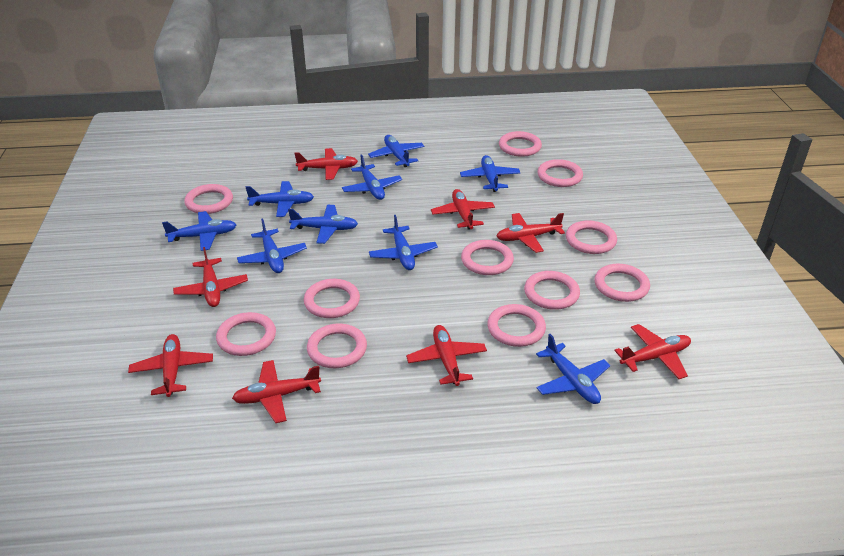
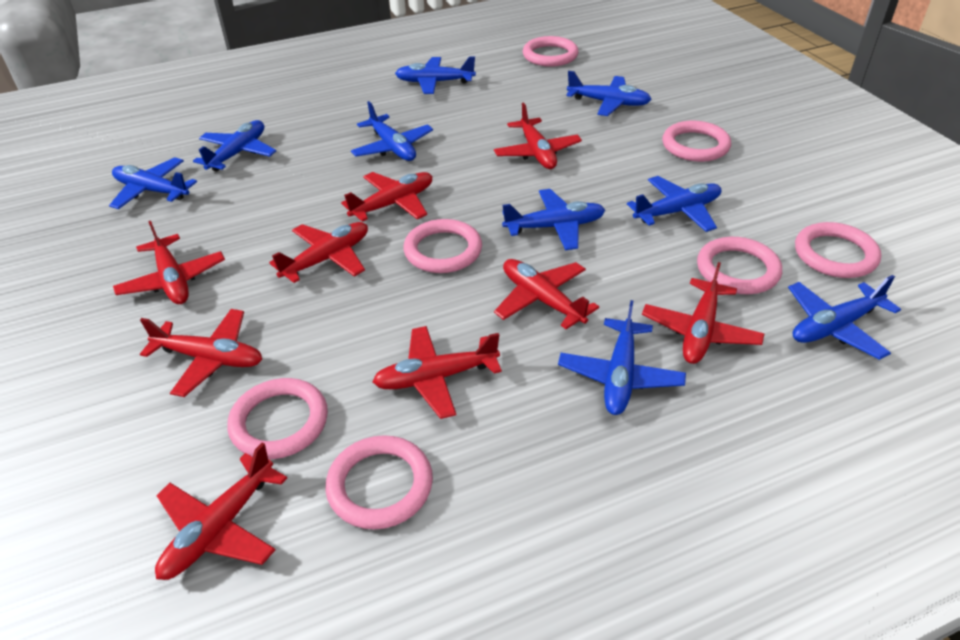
pink ring: [184,184,233,214] [216,312,276,356] [304,279,360,318] [307,323,367,368] [461,240,514,275] [487,304,546,347] [499,131,542,157] [524,271,580,310] [537,159,583,187] [566,220,617,254] [594,264,650,302] = 11 -> [227,378,328,459] [325,435,433,529] [403,219,482,273] [523,36,578,67] [662,121,731,162] [697,237,782,294] [795,222,881,278] = 7
red plane: [128,334,213,397] [173,247,248,307] [232,360,321,423] [294,148,358,180] [406,325,487,386] [431,189,495,230] [496,213,565,253] [614,324,691,379] = 8 -> [113,221,225,304] [140,309,262,397] [155,442,287,580] [269,222,368,283] [341,172,432,222] [372,326,502,419] [494,103,582,169] [494,259,599,329] [642,262,764,364] = 9

